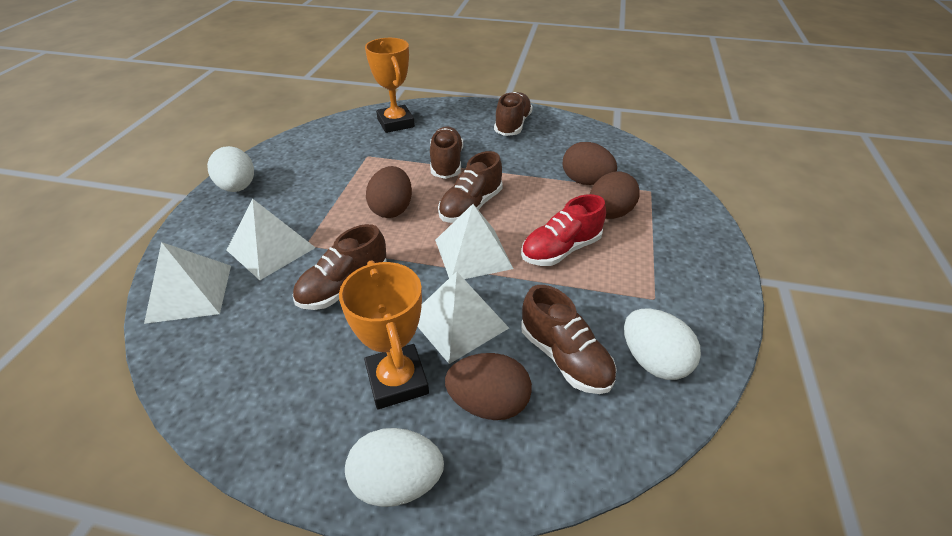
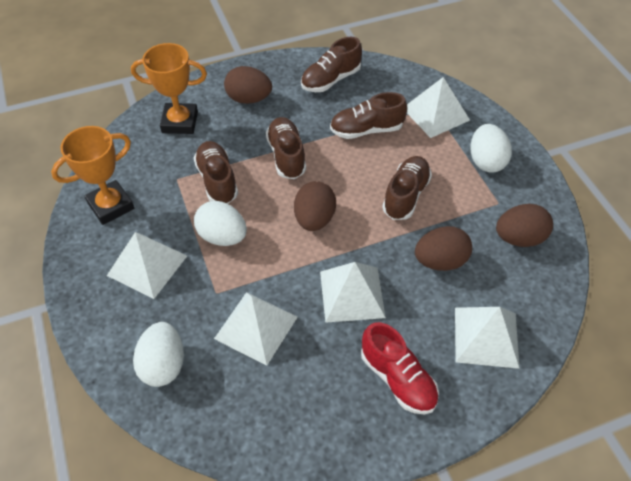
white pyramid: [144,242,231,324] [227,199,316,280] [417,271,509,364] [435,204,514,279] = 4 -> [107,232,187,299] [214,292,298,366] [320,262,386,323] [407,77,470,138] [455,307,520,369] = 5

